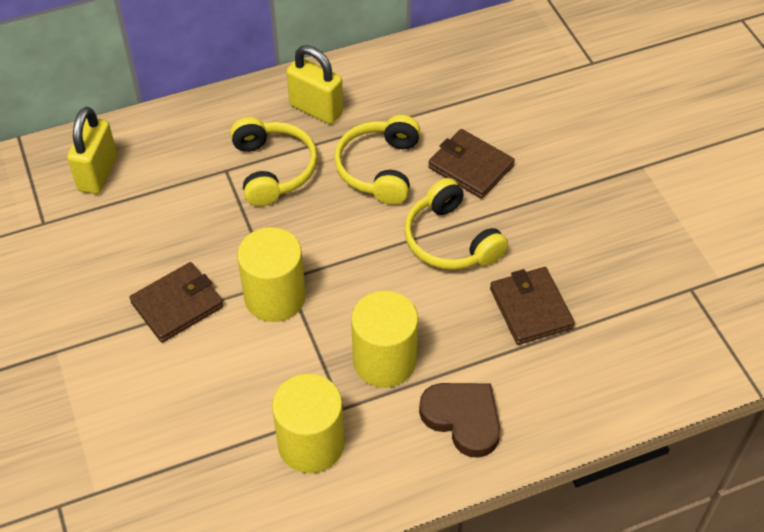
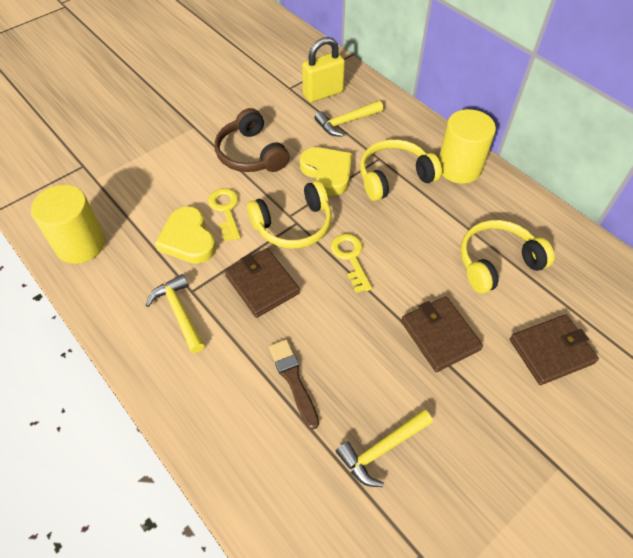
brown brush: none = 0 -> [269,339,319,429] = 1
brown headphones: none = 0 -> [215,108,289,172] = 1
brown heart: [419,383,500,458] = 1 -> none = 0
yellow cylinder: [237,227,306,322] [272,374,345,473] [351,291,418,388] = 3 -> [31,185,105,264] [439,109,496,184] = 2
yellow hammer: none = 0 -> [146,274,205,353] [314,101,383,137] [336,409,433,487] = 3
yellow heart: none = 0 -> [155,206,216,264] [300,147,352,196] = 2
yellow key: none = 0 -> [208,188,241,241] [331,234,372,293] = 2
yellow padlock: [67,107,117,194] [286,45,343,124] = 2 -> [302,37,345,102] = 1

